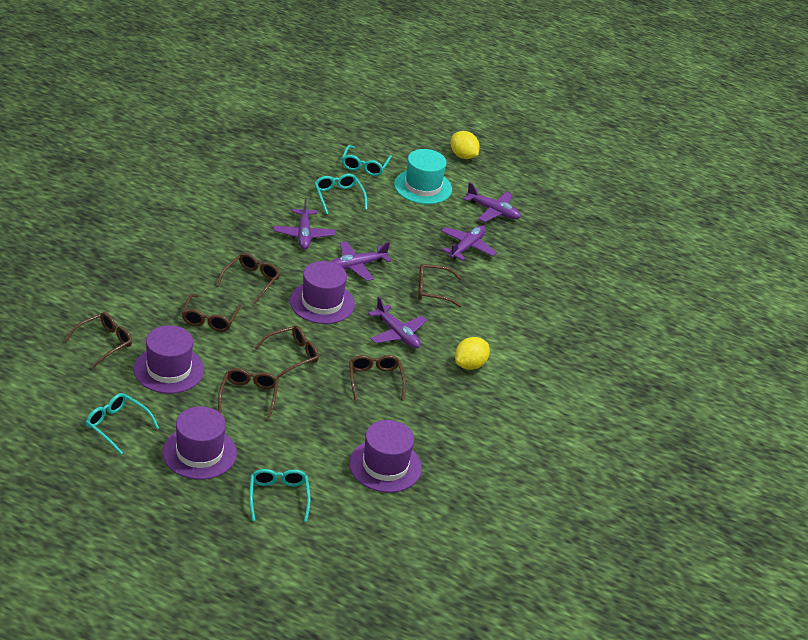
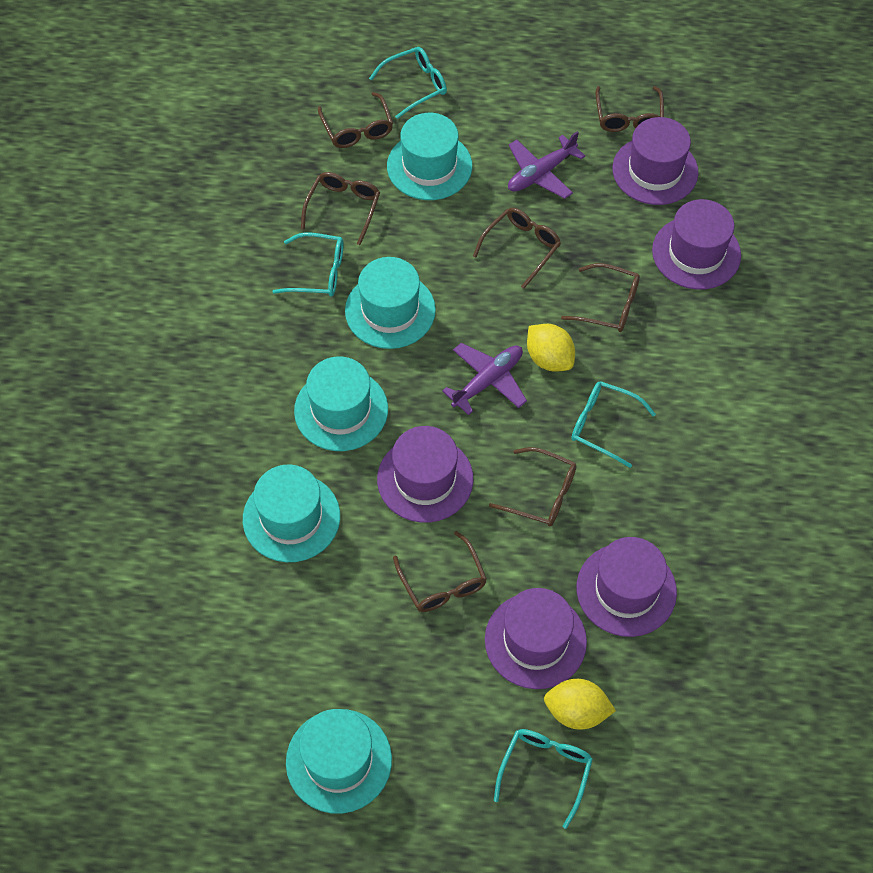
purple hat: [134,325,204,394] [162,406,237,480] [290,261,355,324] [349,420,422,493] = 4 -> [377,426,473,523] [485,588,587,689] [577,537,677,637] [612,117,698,205] [652,199,741,290] = 5
purple plane: [273,198,336,249] [331,241,391,281] [368,297,427,349] [441,226,497,261] [463,182,521,222] = 5 -> [442,343,527,415] [508,131,585,199] = 2
turquoise hat: [394,149,452,204] = 1 -> [243,465,340,562] [286,709,392,814] [294,357,388,451] [345,257,436,349] [387,113,472,200] = 5

